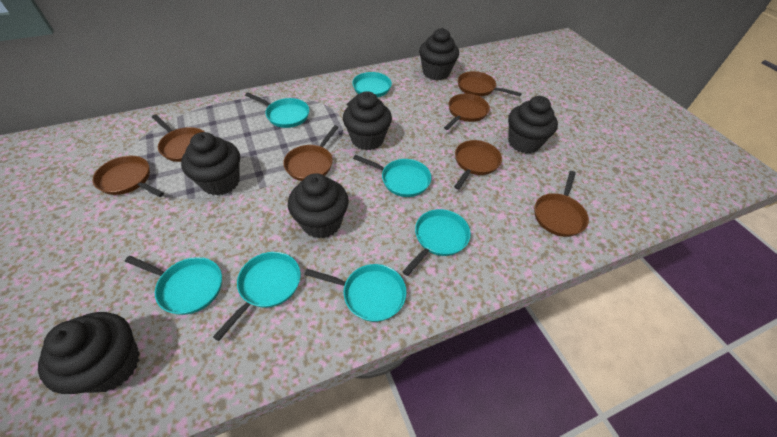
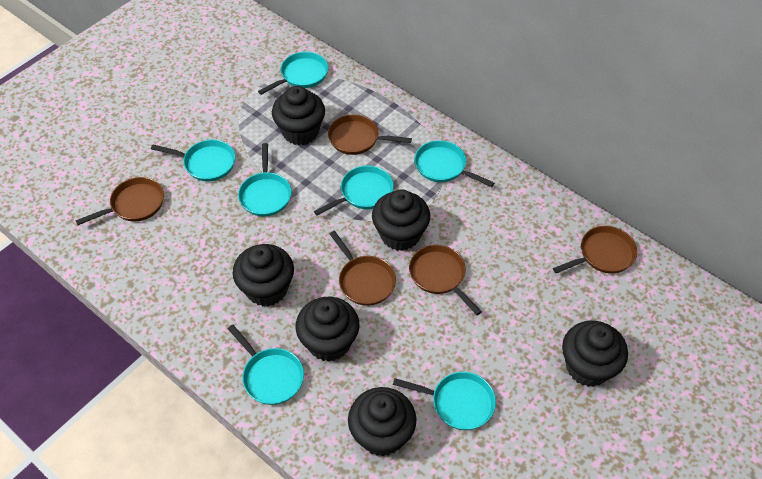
brown pan: [93,156,164,197] [152,114,205,162] [283,125,339,181] [444,94,490,130] [454,140,502,190] [458,71,522,96] [535,171,589,237] = 7 -> [75,177,164,225] [328,114,412,155] [329,231,396,306] [409,245,482,315] [553,226,637,273] = 5

